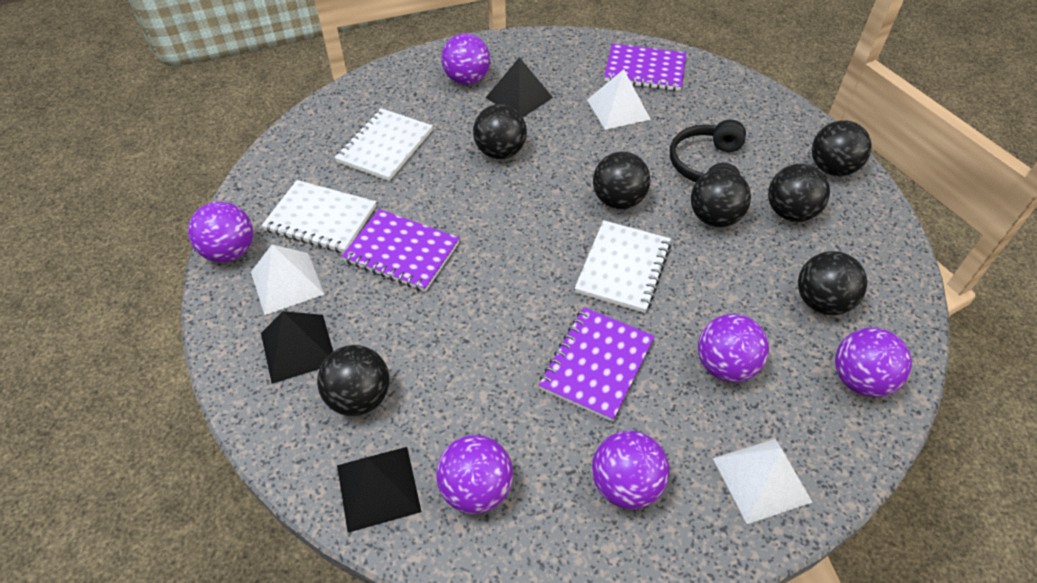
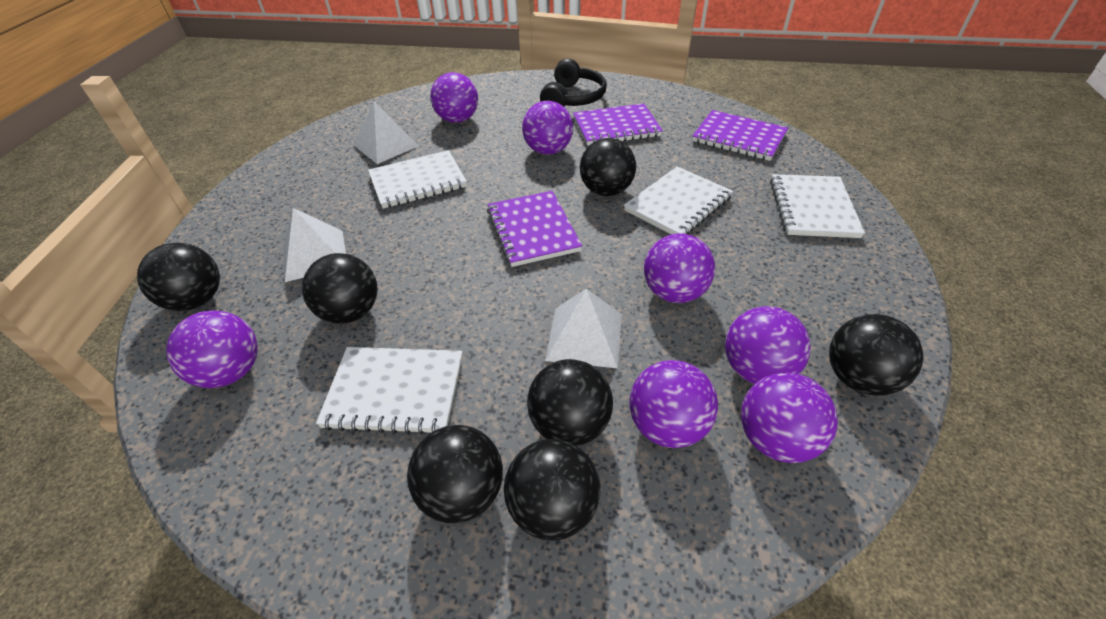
black pyramid: [261,311,333,384] [337,447,422,533] [486,57,553,117] = 3 -> none = 0
purple ball: [188,202,253,262] [436,435,513,514] [441,33,490,85] [592,430,669,509] [698,314,769,382] [835,328,912,397] = 6 -> [166,310,258,388] [430,72,478,123] [522,101,573,155] [630,360,718,448] [644,233,715,303] [725,306,811,384] [741,373,838,463] = 7
white notebook: [261,180,376,253] [334,108,433,181] [575,220,671,313] = 3 -> [316,347,463,435] [368,150,467,209] [624,166,733,234] [770,174,865,238] = 4

